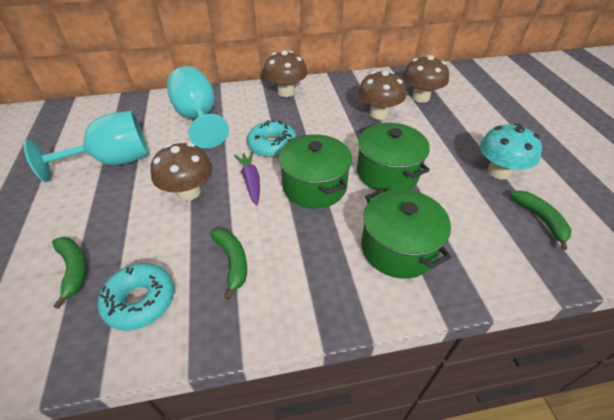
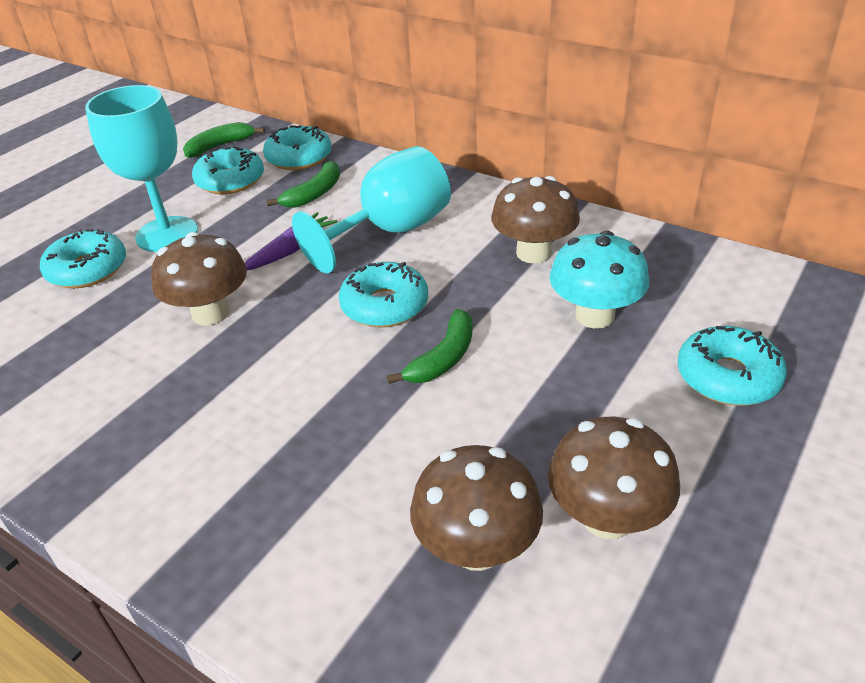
green pot: [279,134,352,208] [357,123,430,191] [361,188,452,279] = 3 -> none = 0
turquoise donut: [98,263,175,331] [247,120,296,157] = 2 -> [40,229,126,288] [192,146,264,194] [263,125,332,170] [339,262,428,327] [678,326,787,405] = 5

